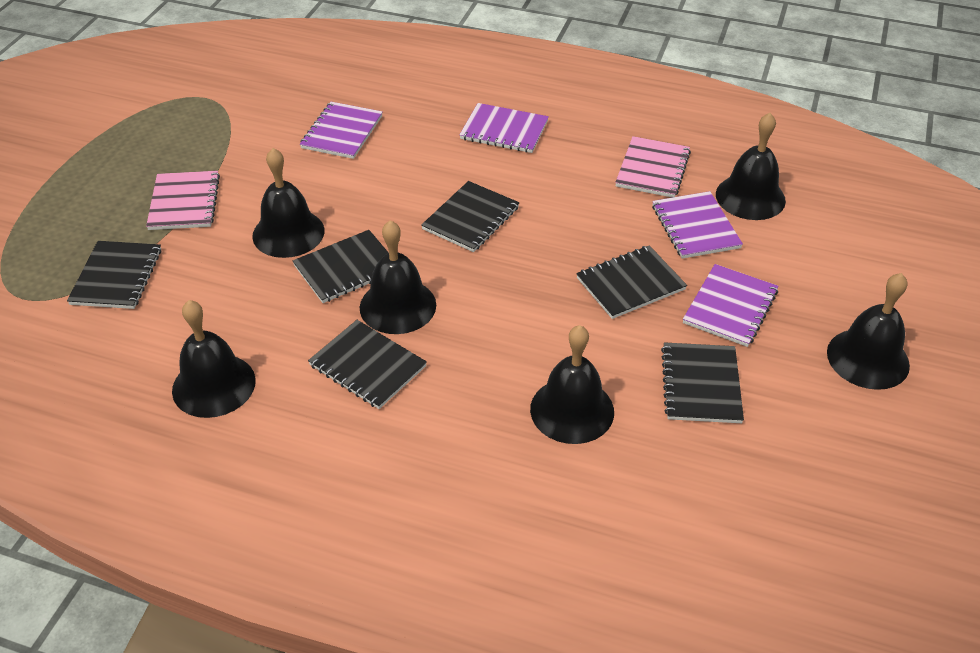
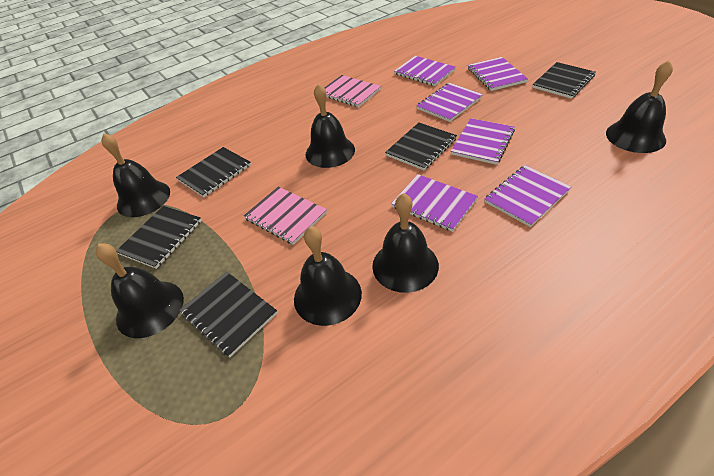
black notebook: [67,241,161,309] [293,230,389,303] [308,320,427,409] [421,181,520,252] [576,245,687,319] [661,342,744,423] = 6 -> [116,206,202,269] [176,147,251,197] [179,272,277,357] [385,123,457,170] [532,62,596,99] = 5
purple notebook: [300,102,383,159] [459,103,549,153] [652,191,743,259] [683,264,778,347] = 4 -> [391,174,478,232] [394,56,456,86] [416,83,483,122] [451,118,515,165] [468,57,528,91] [485,165,571,227] = 6

